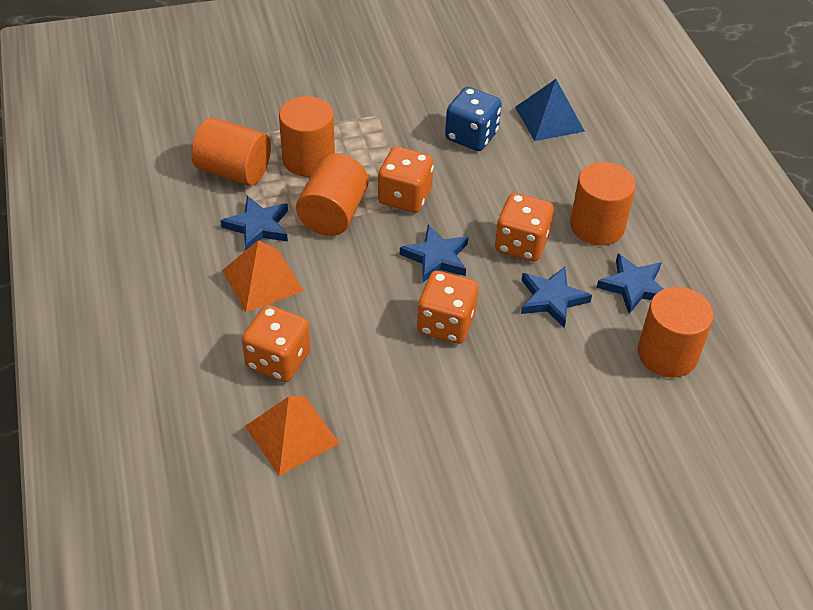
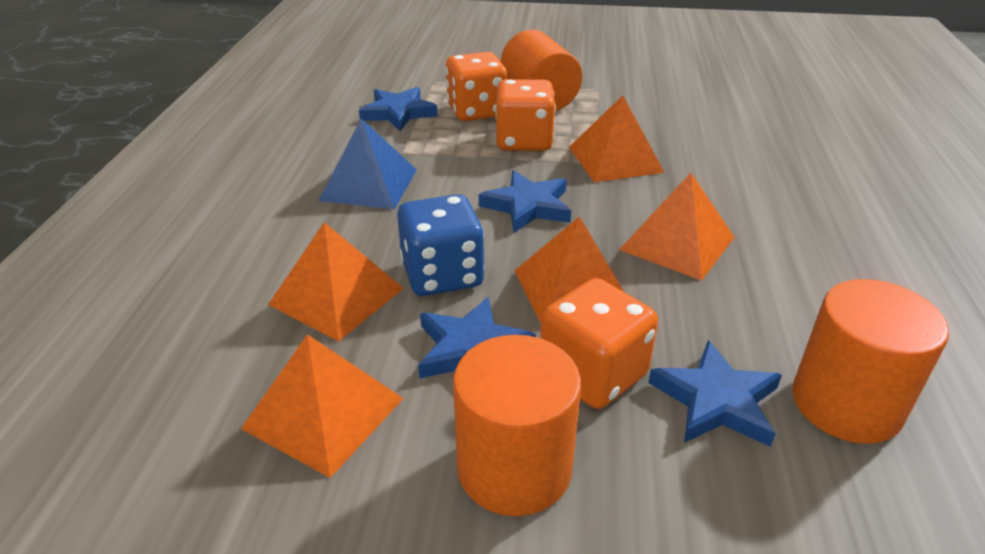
orange cylinder: [191,117,271,186] [279,96,335,177] [296,153,368,236] [570,162,636,245] [638,287,714,378] = 5 -> [453,335,581,516] [501,30,582,111] [793,279,949,444] = 3
orange dice: [242,305,310,382] [378,146,434,213] [417,271,478,344] [495,193,554,262] = 4 -> [445,52,507,121] [495,79,556,151] [540,278,658,409] = 3
orange pyramid: [222,240,304,312] [245,396,340,476] = 2 -> [241,334,404,478] [268,222,404,342] [515,216,624,323] [569,95,665,182] [619,173,734,281] = 5

